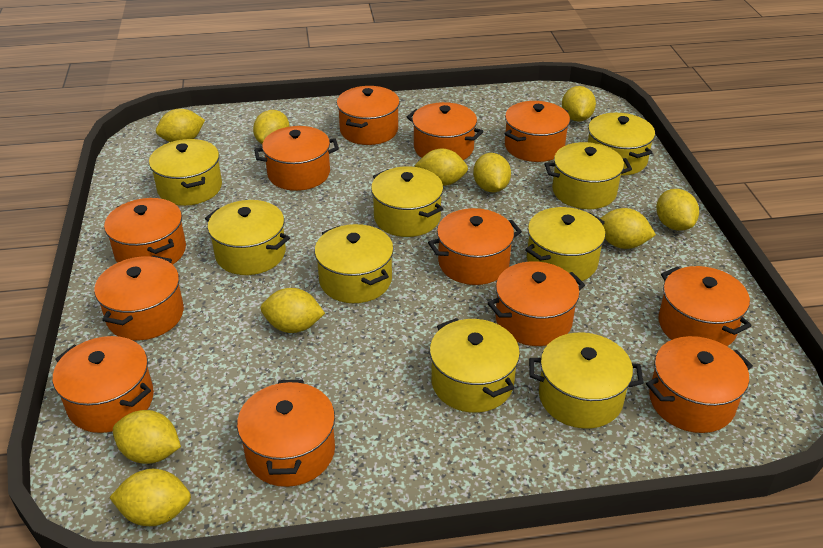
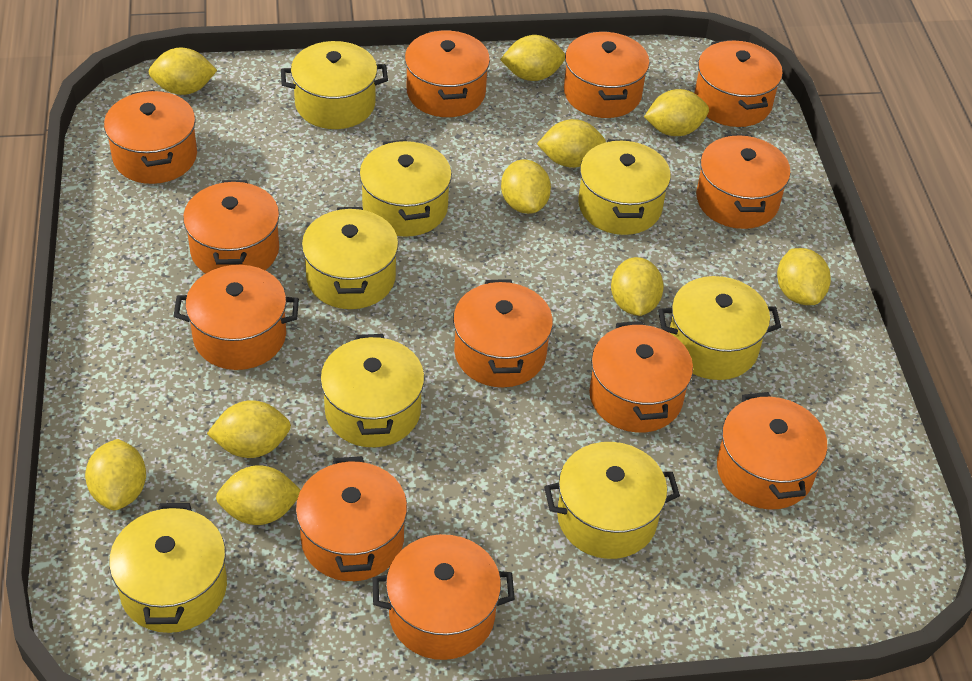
yellow pot: [149,139,222,206] [205,200,290,275] [314,224,394,303] [371,166,443,237] [430,318,520,413] [525,207,605,281] [529,333,644,429] [544,142,632,209] [588,113,655,176] = 9 -> [109,503,227,633] [281,41,388,129] [302,207,398,309] [320,334,425,447] [359,139,452,237] [544,442,680,559] [578,139,671,235] [658,276,781,380] = 8

